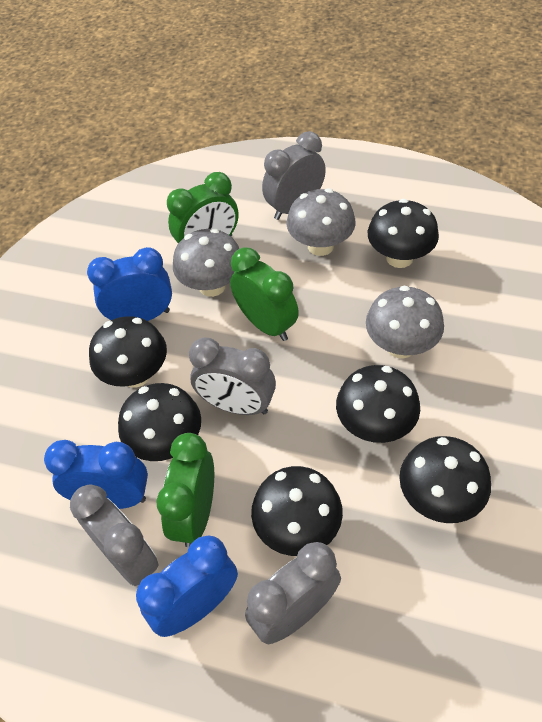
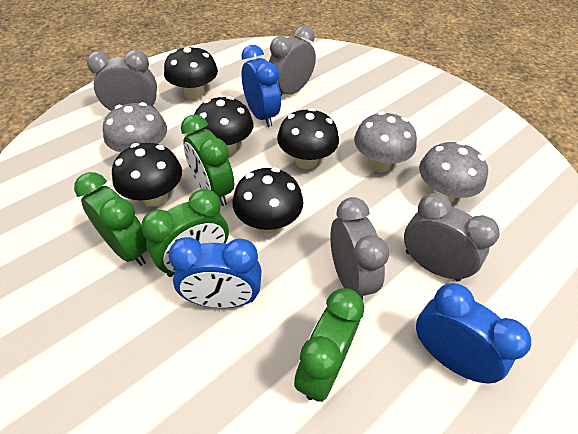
black mushroom: [89,316,167,388] [118,383,201,461] [251,466,343,556] [336,365,420,443] [368,199,439,268] [399,436,491,523] = 6 -> [112,143,182,207] [164,45,218,100] [194,96,253,156] [232,168,303,234] [277,108,339,169] = 5
green clock: [156,433,214,547] [167,172,239,243] [230,247,299,341] = 3 -> [74,172,147,266] [141,189,229,277] [181,115,234,206] [294,288,364,402] = 4

